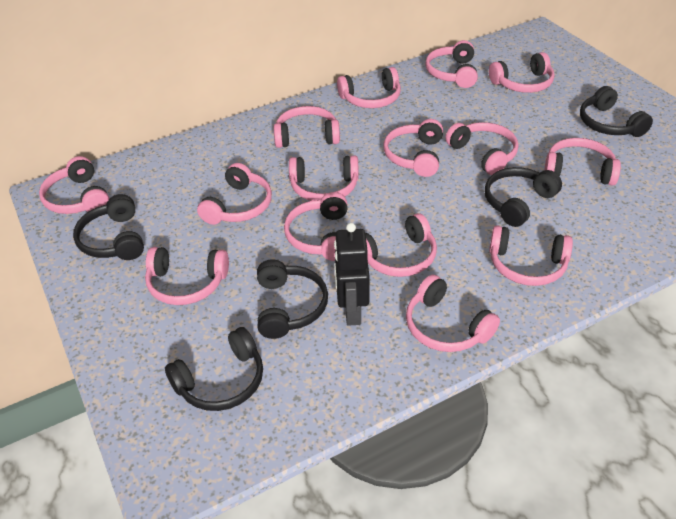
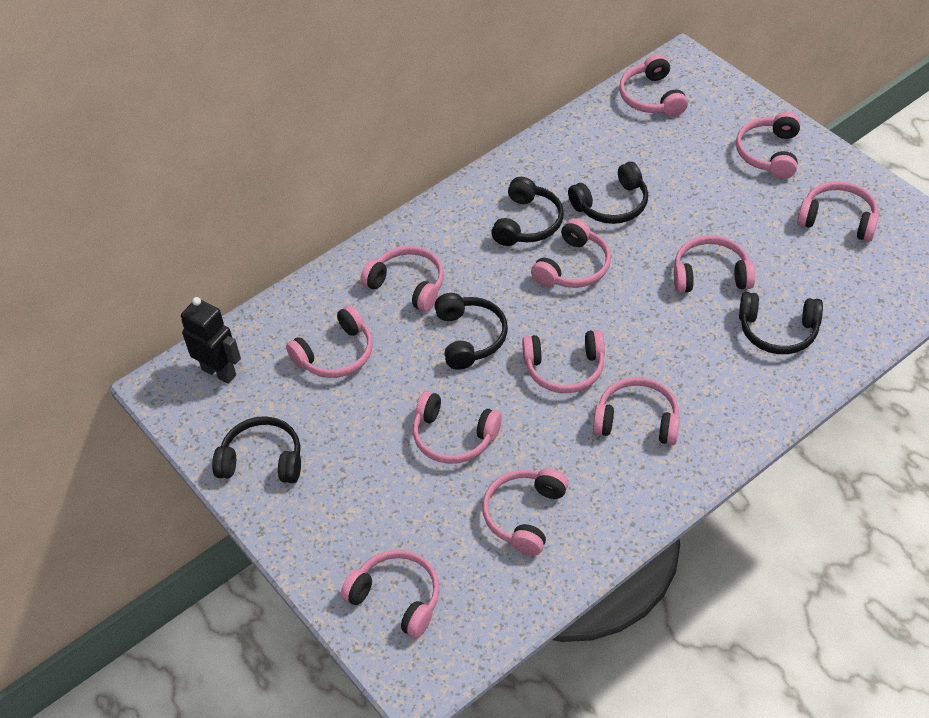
pink headphones: [39,156,110,214] [145,247,229,305] [197,163,272,225] [274,106,340,148] [284,192,348,261] [289,155,359,201] [337,67,401,108] [365,213,437,277] [384,119,443,177] [406,275,500,352] [425,40,478,88] [445,122,518,175] [489,52,555,93] [489,225,573,286] [544,138,621,186] = 15 -> [286,305,373,378] [341,550,440,638] [361,246,444,312] [413,391,502,464] [482,468,568,556] [522,330,605,393] [531,218,611,288] [593,377,680,445] [619,54,688,117] [674,235,755,293] [736,112,800,179] [797,181,879,242] = 12

